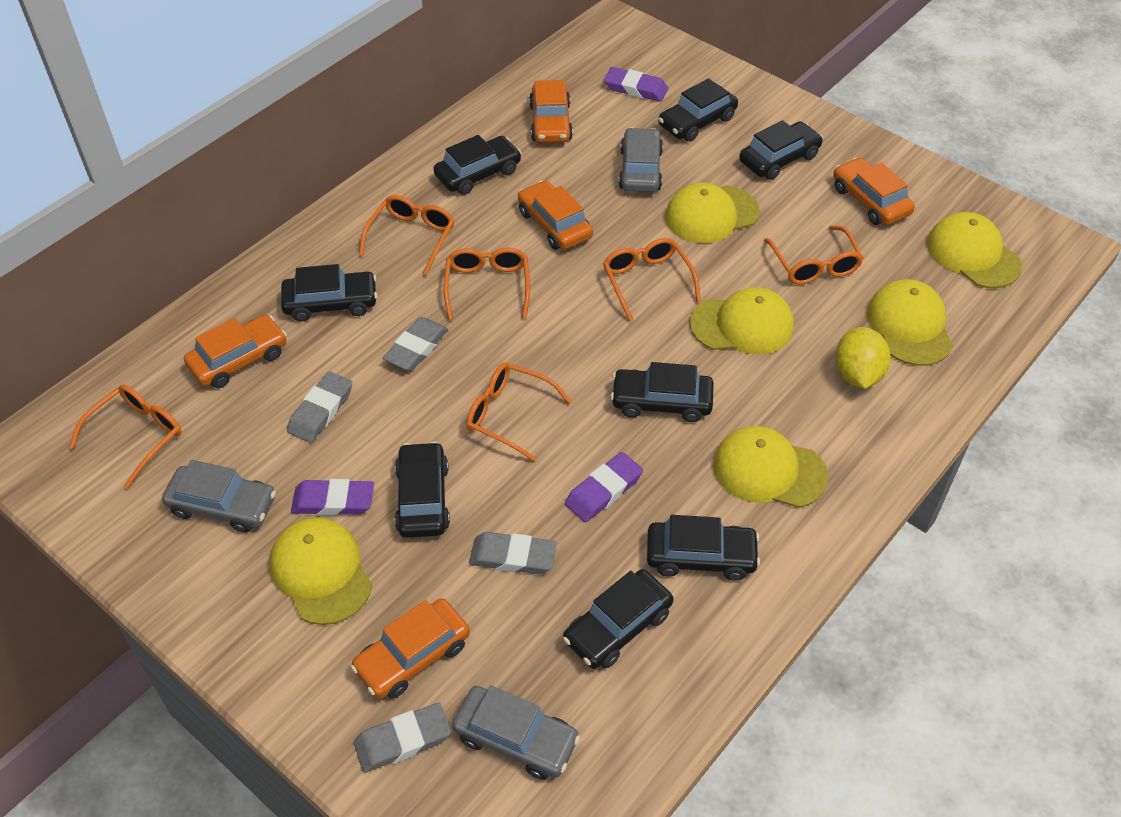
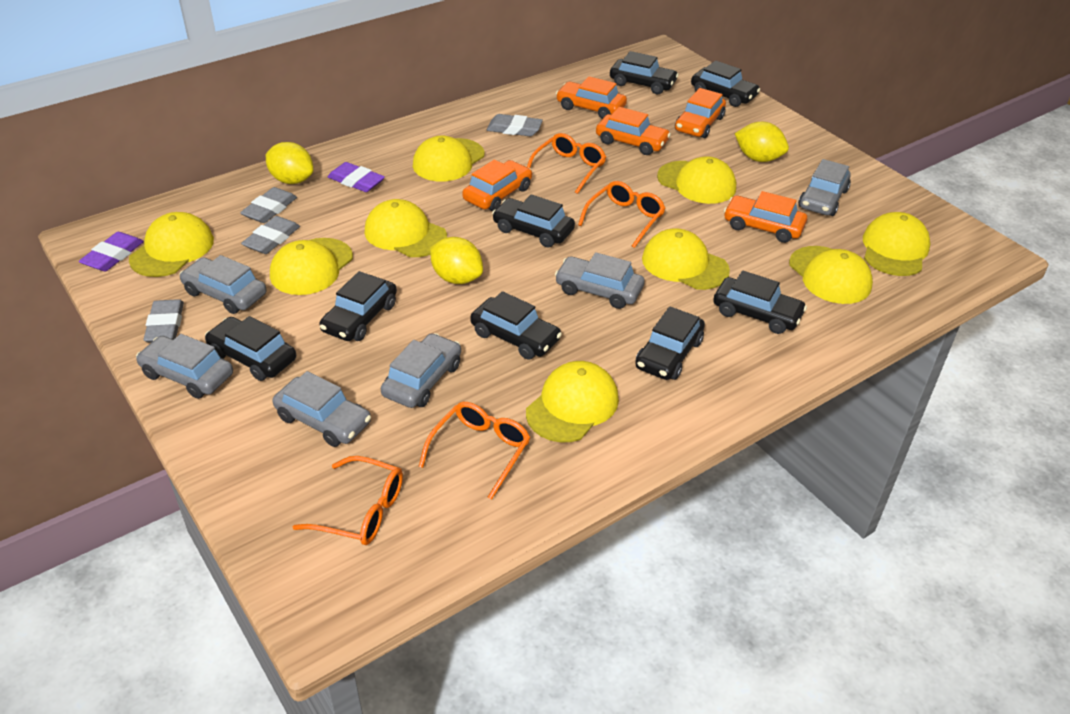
grey car: [162,460,276,533] [452,685,580,780] [619,127,663,193] = 3 -> [136,334,233,399] [179,255,267,314] [272,371,371,447] [380,333,461,408] [555,252,645,309] [798,159,851,216] = 6
orange glasses: [69,385,182,489] [359,195,455,276] [443,247,530,320] [466,363,572,462] [603,238,701,322] [764,225,863,284] = 6 -> [293,456,403,545] [419,402,530,500] [527,133,606,194] [578,181,665,248] = 4
purple eraser: [291,479,374,516] [565,452,643,522] [604,67,668,102] = 3 -> [79,232,144,271] [328,162,385,192] = 2
yellow cap: [270,517,372,625] [665,183,760,243] [690,287,794,354] [713,426,828,508] [867,279,953,366] [927,212,1022,288] = 6 -> [129,212,214,277] [270,238,353,295] [365,199,447,257] [413,135,485,181] [526,361,619,442] [642,229,730,290] [657,156,736,204] [789,246,873,304] [863,212,930,276] = 9
yellow lemon: [835,327,891,389] = 1 -> [266,142,314,184] [430,237,483,284] [735,122,789,162] = 3

